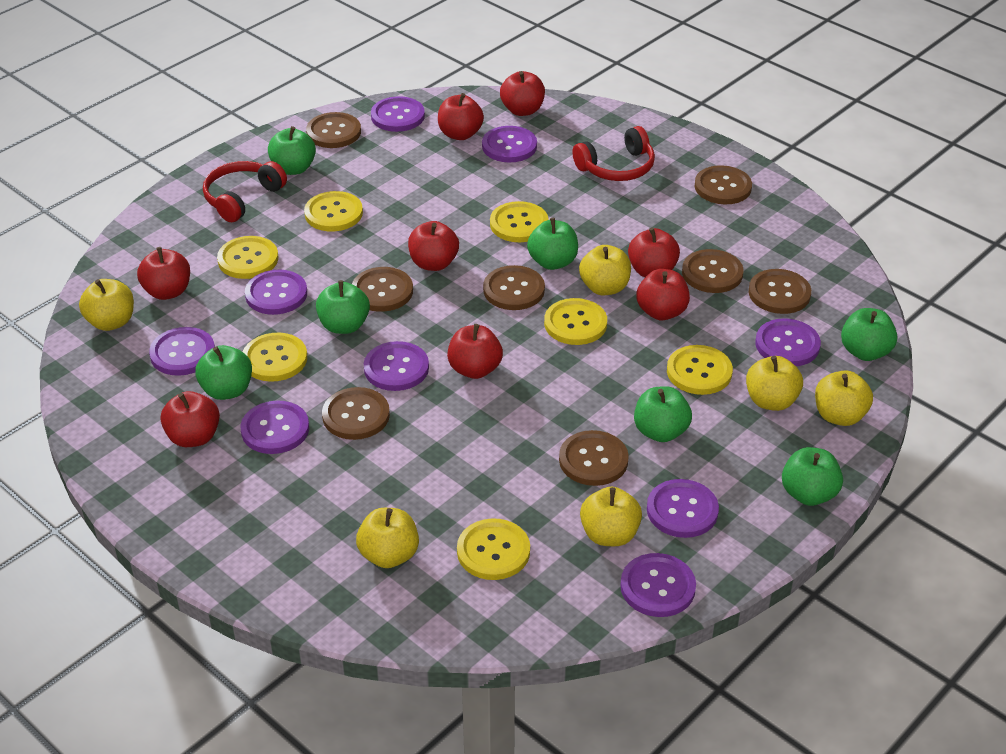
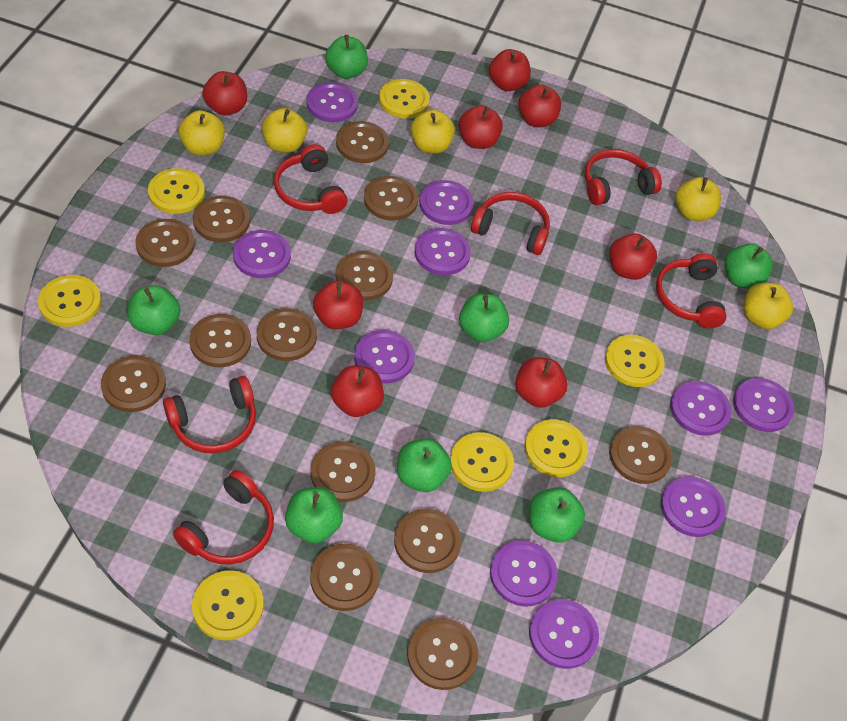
brown button: [306,112,361,148] [322,387,390,440] [352,267,413,312] [483,265,545,310] [559,430,629,486] [682,249,744,293] [694,165,752,204] [749,269,811,314] = 8 -> [101,355,166,412] [135,219,195,267] [189,314,251,367] [193,196,250,243] [257,308,317,361] [310,544,379,611] [311,442,376,502] [335,251,393,301] [336,121,389,163] [364,176,419,221] [394,508,461,573] [407,618,479,690] [609,426,673,484] = 13
purple button: [149,327,215,376] [241,401,309,454] [245,270,307,315] [364,341,429,391] [371,96,425,132] [482,126,537,162] [620,553,696,617] [647,479,719,538] [755,318,821,366] = 9 -> [233,230,291,278] [307,82,358,122] [354,330,415,384] [415,228,471,275] [419,180,474,225] [490,540,558,607] [529,599,599,669] [661,476,726,537] [670,381,732,436] [733,378,794,432] = 10
red headphones: [203,161,287,222] [572,126,655,181] = 2 -> [163,376,256,453] [173,470,274,564] [274,144,347,214] [471,192,550,255] [585,149,662,205] [656,253,727,328] = 6
yellow apple: [79,279,134,331] [356,508,419,568] [579,245,631,295] [580,487,642,546] [746,356,803,411] [815,371,873,426] = 6 -> [178,110,225,156] [262,108,307,153] [410,110,455,154] [675,177,721,221] [744,283,793,329] = 5

